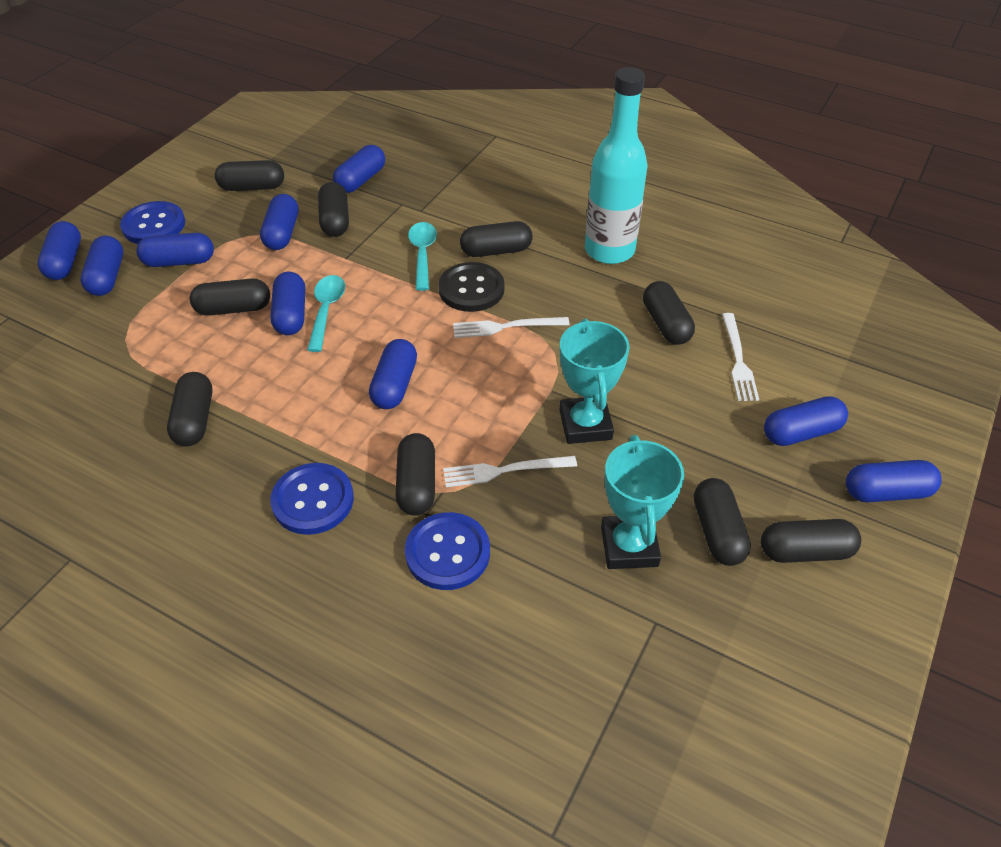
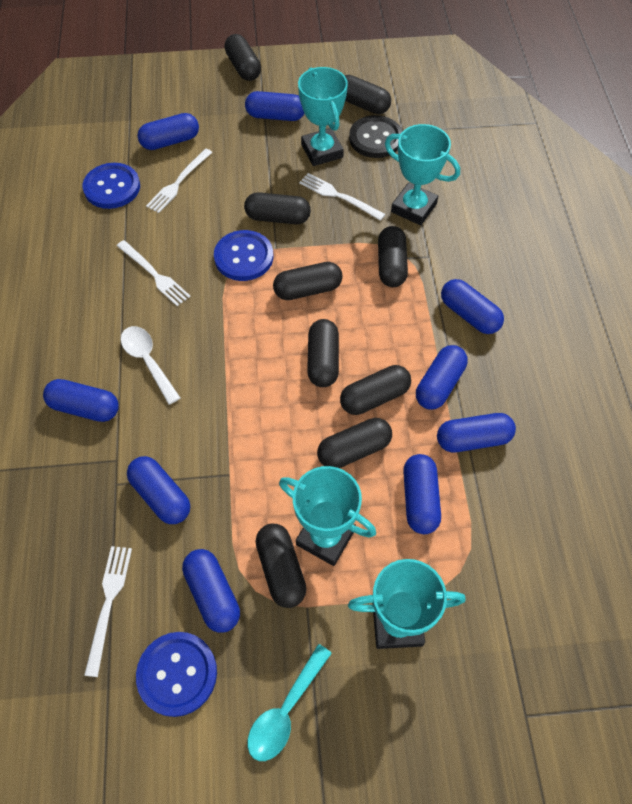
turquoise bottle: [585,67,647,264] = 1 -> none = 0
turquoise spoon: [307,275,345,352] [408,222,437,291] = 2 -> [247,644,332,761] = 1
turquoise trophy: [560,319,630,444] [601,435,684,569] = 2 -> [279,466,376,566] [298,67,348,166] [348,559,465,649] [385,124,460,225] = 4
white fork: [443,456,577,487] [453,317,570,338] [722,313,759,401] = 3 -> [84,546,132,677] [117,240,191,306] [146,148,213,213] [299,173,385,221] = 4
white spoon: none = 0 -> [121,326,180,405] = 1

